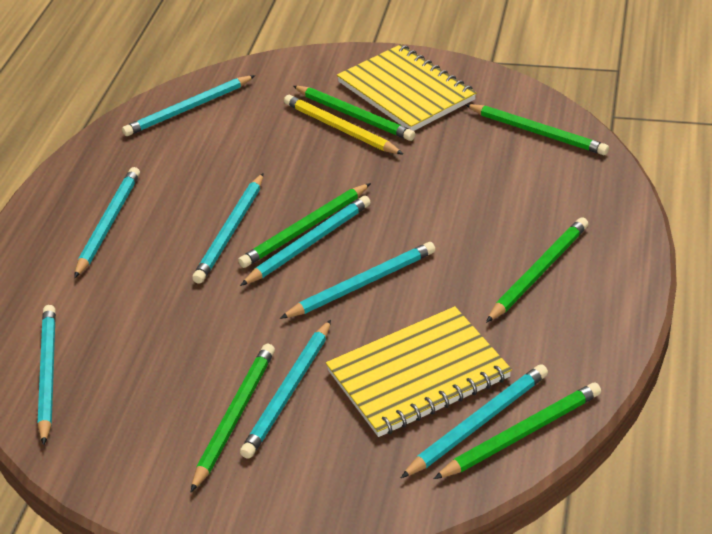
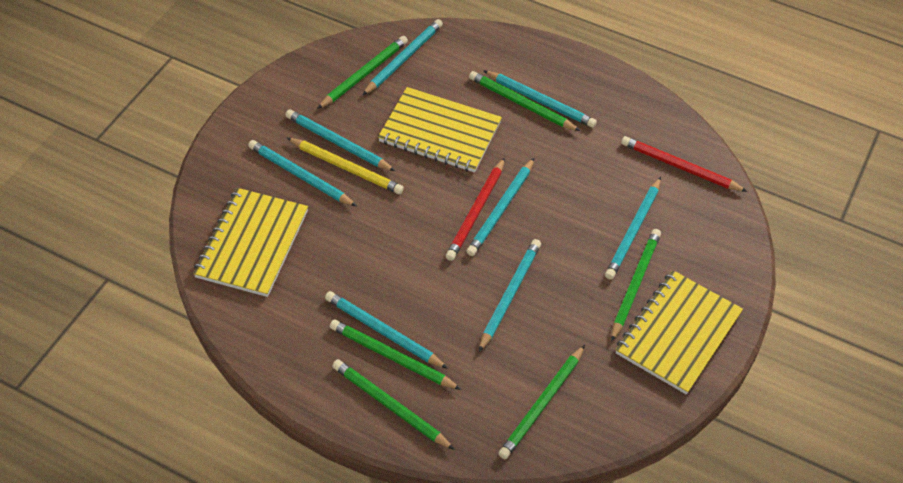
red pencil: none = 0 -> [446,158,505,261] [621,136,748,192] = 2
yellow notebook: [326,306,512,437] [337,44,476,131] = 2 -> [193,188,308,297] [378,87,502,173] [616,270,743,395] = 3

